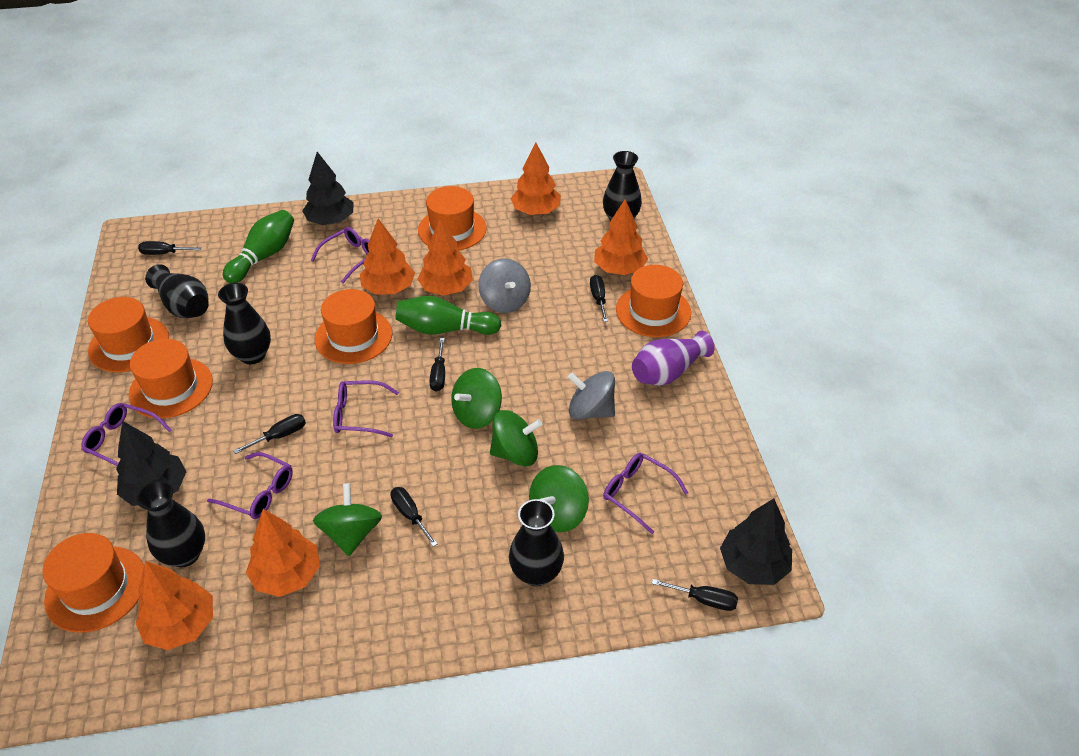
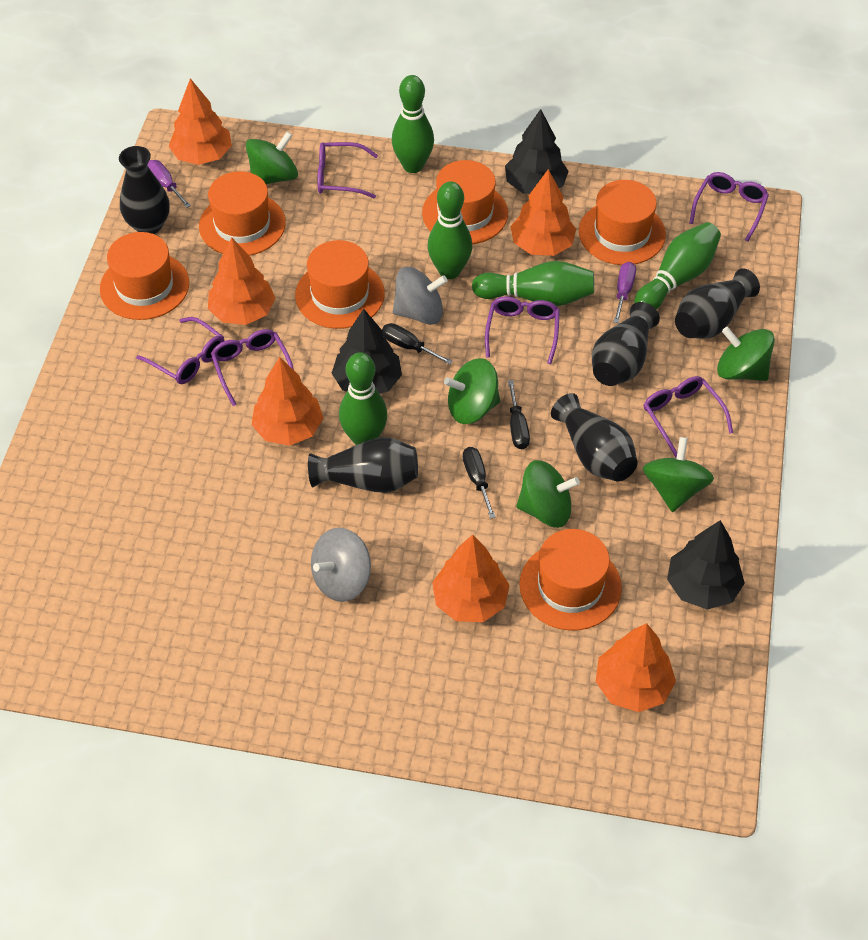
black screwdriver: [138,241,202,255] [233,414,306,454] [391,487,438,547] [429,338,445,392] [590,275,608,322] [652,579,738,611] = 6 -> [382,323,453,365] [463,447,496,519] [508,380,530,449] = 3
green bowling pin: [223,210,294,283] [396,296,501,335] = 2 -> [339,352,388,445] [392,75,434,173] [428,182,473,279] [472,261,594,306] [634,222,721,310] = 5
green spinning top: [313,483,382,556] [451,368,502,429] [490,410,542,466] [529,465,589,532] = 4 -> [246,132,298,184] [444,358,500,424] [516,460,580,528] [643,437,714,512] [717,327,775,381] = 5
purple glasses: [81,403,172,466] [207,452,293,519] [311,227,369,283] [333,380,399,437] [603,453,688,534] = 5 -> [136,317,225,384] [211,329,294,406] [317,142,378,198] [485,297,560,364] [644,376,733,457] [689,172,769,242] = 6
purple screwdriver: none = 0 -> [147,160,191,208] [614,262,636,323] = 2
purple vase: [632,331,715,386] = 1 -> none = 0

